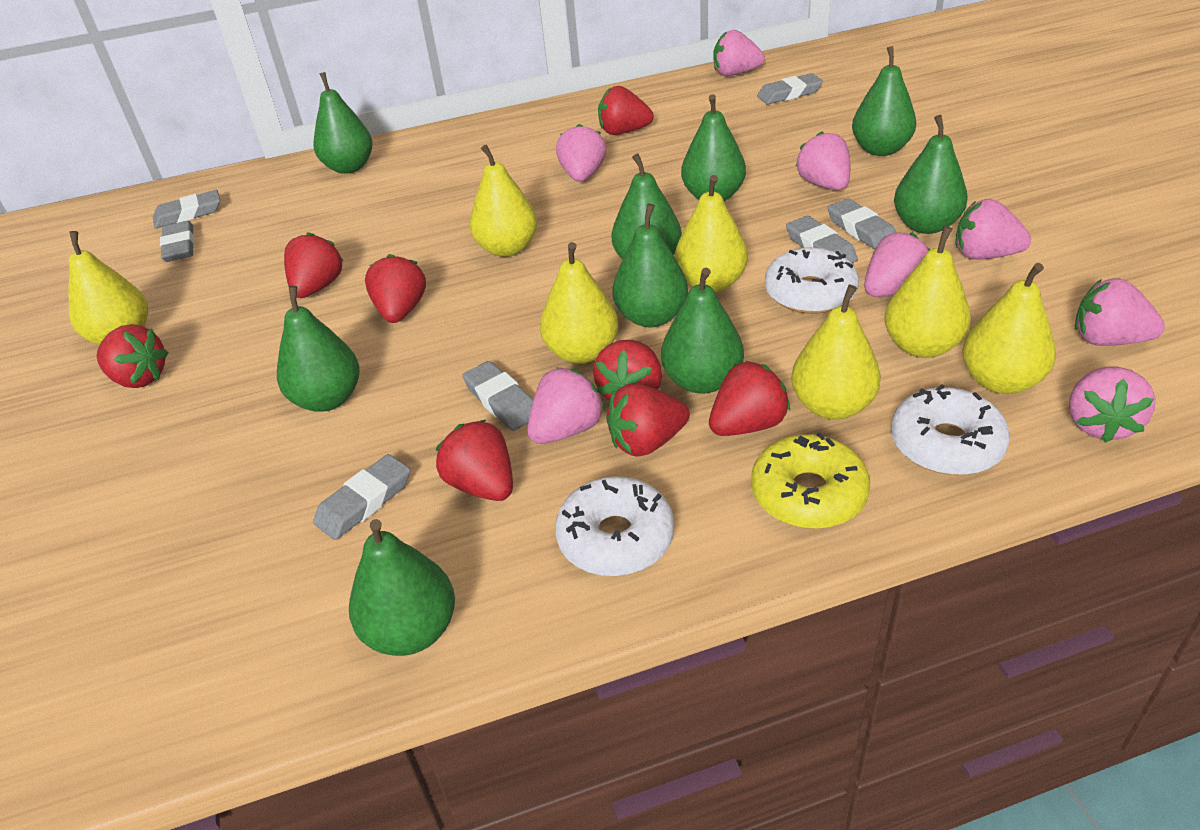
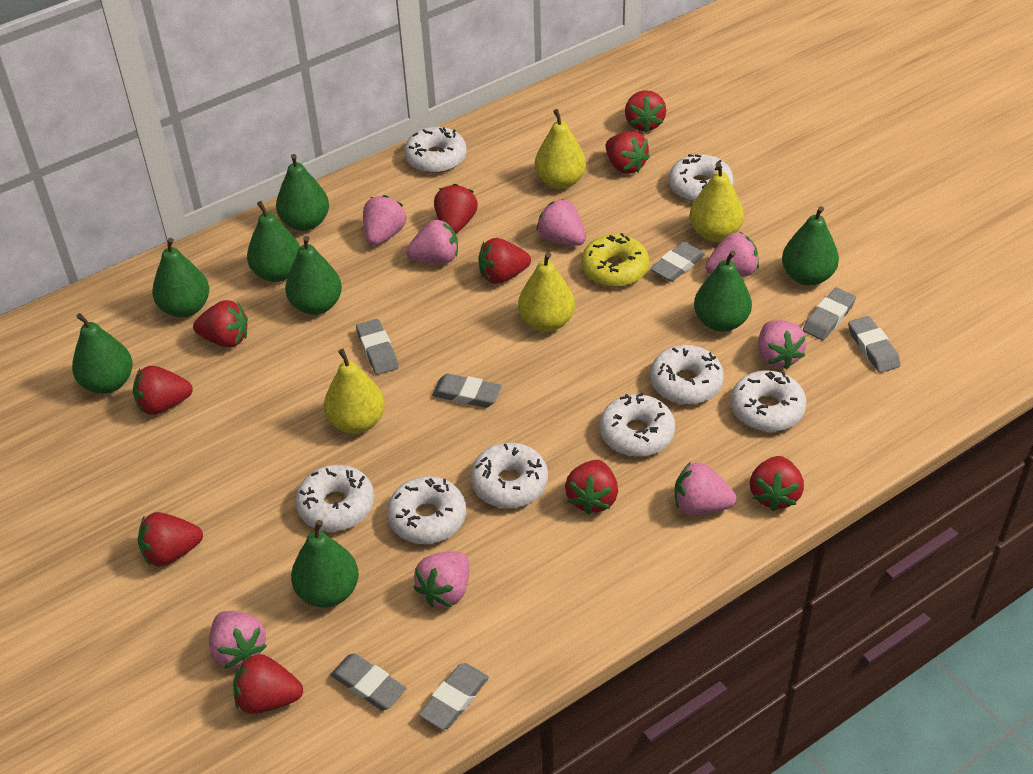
green pear: [277,286,360,412] [314,72,373,174] [349,519,455,656] [611,153,682,260] [612,203,688,327] [661,268,744,394] [681,94,746,201] [852,46,916,156] [894,115,968,234] = 9 -> [72,313,133,394] [152,238,209,318] [247,201,300,282] [276,154,329,231] [285,236,342,315] [291,520,359,607] [694,251,752,332] [782,206,839,286] = 8
red strawberry: [97,324,169,388] [284,232,343,298] [365,254,426,323] [435,419,513,501] [593,340,662,401] [598,86,653,135] [606,383,690,457] [709,361,790,436] = 8 -> [133,366,193,415] [138,512,203,567] [193,300,248,348] [233,654,303,714] [434,184,478,233] [478,238,531,284] [565,460,618,515] [606,131,650,174] [625,90,666,132] [750,456,804,511] = 10
white donut: [555,477,674,576] [765,247,859,314] [891,384,1010,475] = 3 -> [295,465,374,531] [387,476,466,544] [404,127,467,173] [470,443,548,508] [600,393,675,457] [650,345,724,404] [669,154,733,202] [731,370,807,432] = 8
yellow pear: [68,231,148,345] [470,145,537,257] [540,242,619,364] [675,175,748,292] [791,285,881,419] [885,226,971,358] [962,263,1056,394] = 7 -> [324,349,385,434] [518,252,575,332] [535,109,586,189] [689,162,744,242] = 4

